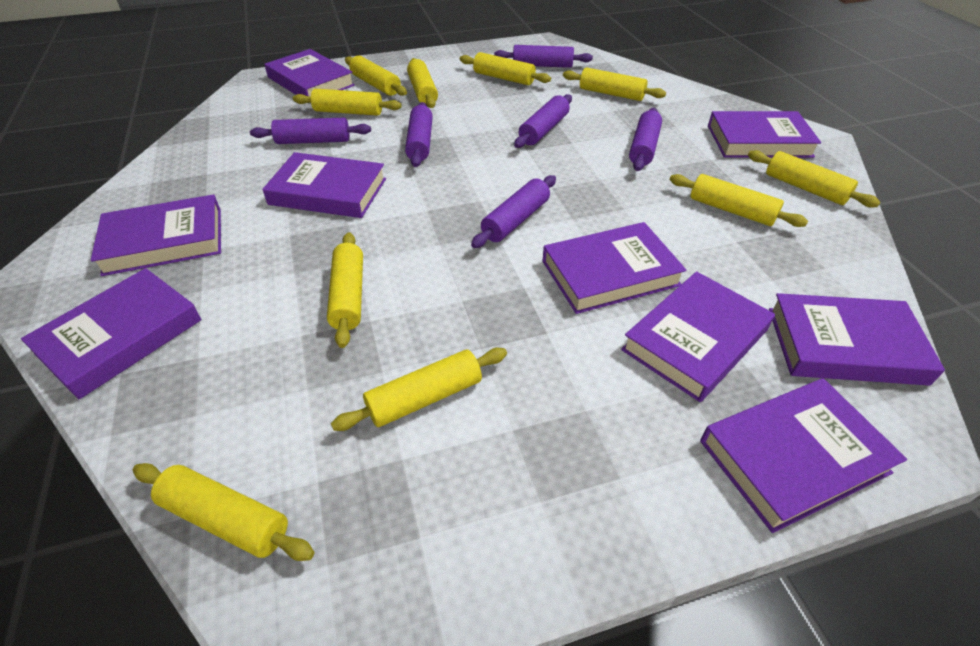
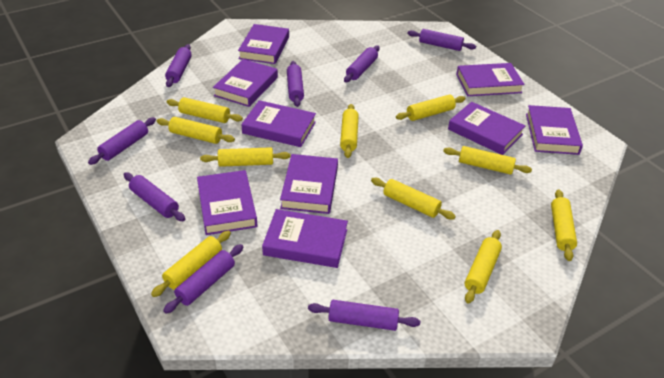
purple rolling pin: [250,118,371,144] [405,102,433,167] [471,175,556,248] [494,45,593,68] [514,94,572,148] [629,108,662,171] = 6 -> [88,117,156,165] [123,172,185,221] [163,244,243,314] [165,44,192,87] [287,61,304,107] [308,300,420,331] [344,46,380,83] [407,29,476,51] = 8

